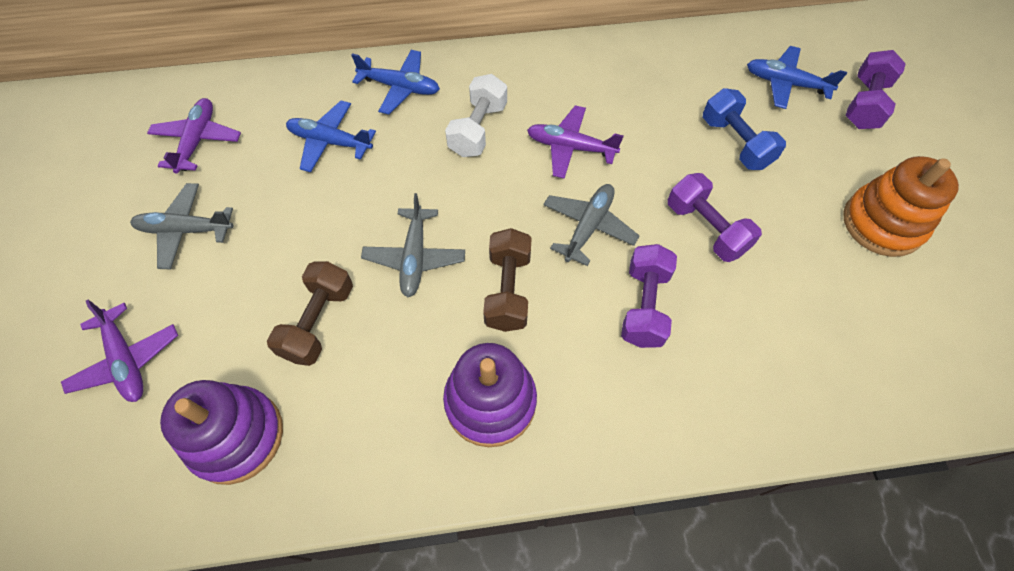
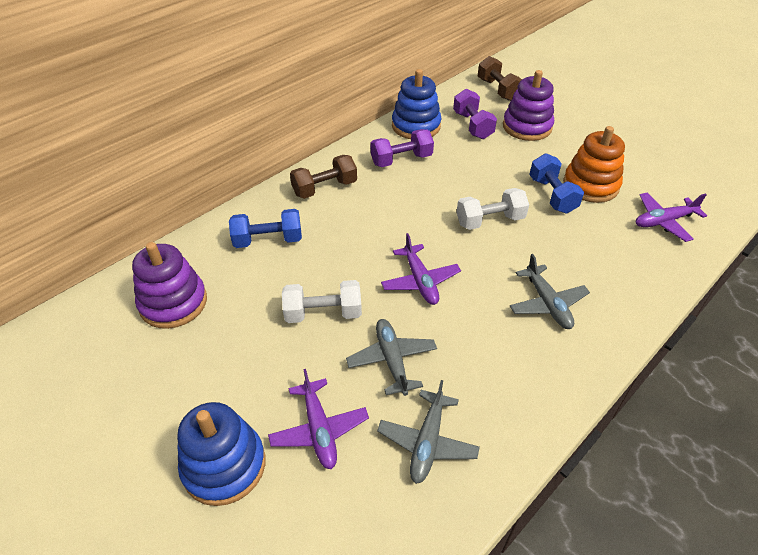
blue dumbbell: [703,88,786,170] = 1 -> [229,209,302,248] [529,153,584,213] = 2
blue plane: [286,101,376,172] [352,50,440,114] [747,46,847,109] = 3 -> none = 0
blue stacking toy: none = 0 -> [177,402,266,506] [392,69,441,139] = 2
purple dumbbell: [621,244,677,348] [668,173,762,262] [845,50,906,129] = 3 -> [371,129,434,167] [453,89,497,139] = 2
white dumbbell: [445,74,507,157] = 1 -> [282,280,362,323] [457,188,529,230] = 2

